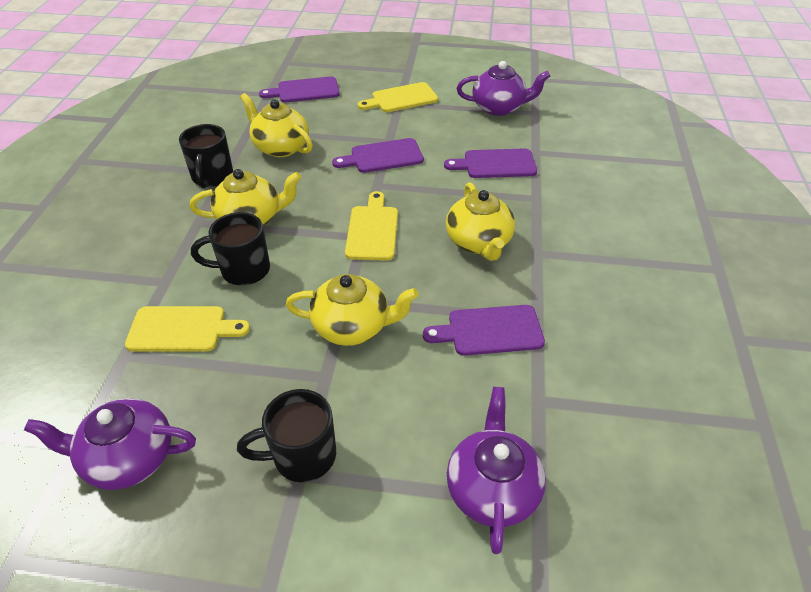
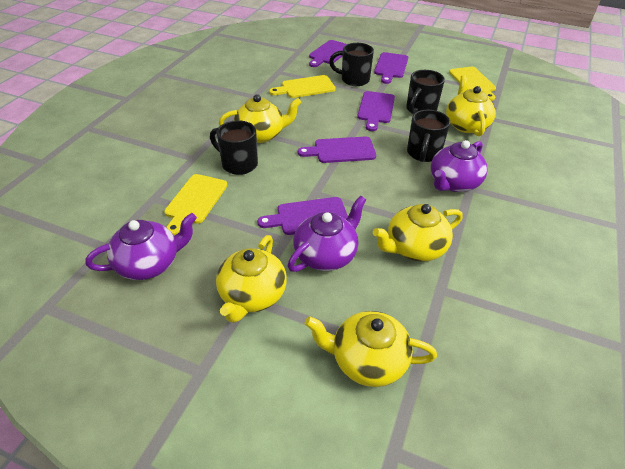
black mug: [179,124,233,188] [191,212,270,285] [237,389,336,482] = 3 -> [210,120,258,175] [329,43,374,86] [406,70,445,114] [407,110,450,162] = 4
purple cutting board: [259,76,340,103] [332,138,424,173] [423,305,545,356] [444,148,537,178] = 4 -> [258,197,348,235] [298,137,376,163] [309,40,347,67] [357,91,395,131] [374,52,408,84] = 5
yellow teapot: [190,169,301,226] [240,93,313,157] [286,274,419,346] [446,182,515,261] = 4 -> [216,235,287,323] [219,94,302,143] [305,311,437,387] [373,204,463,262] [446,75,496,136] = 5

